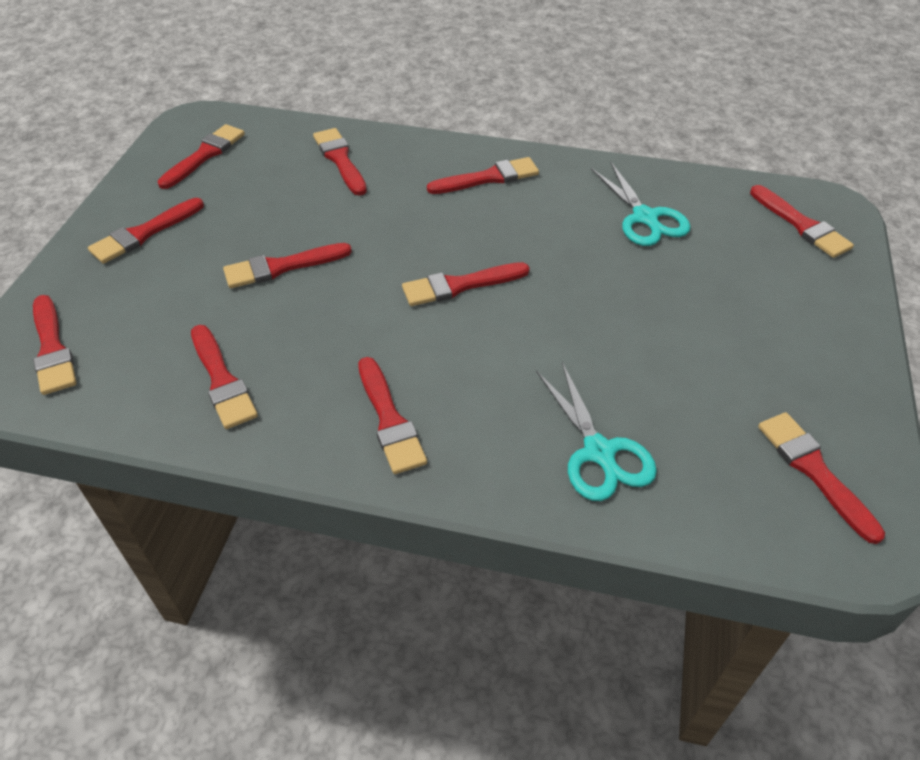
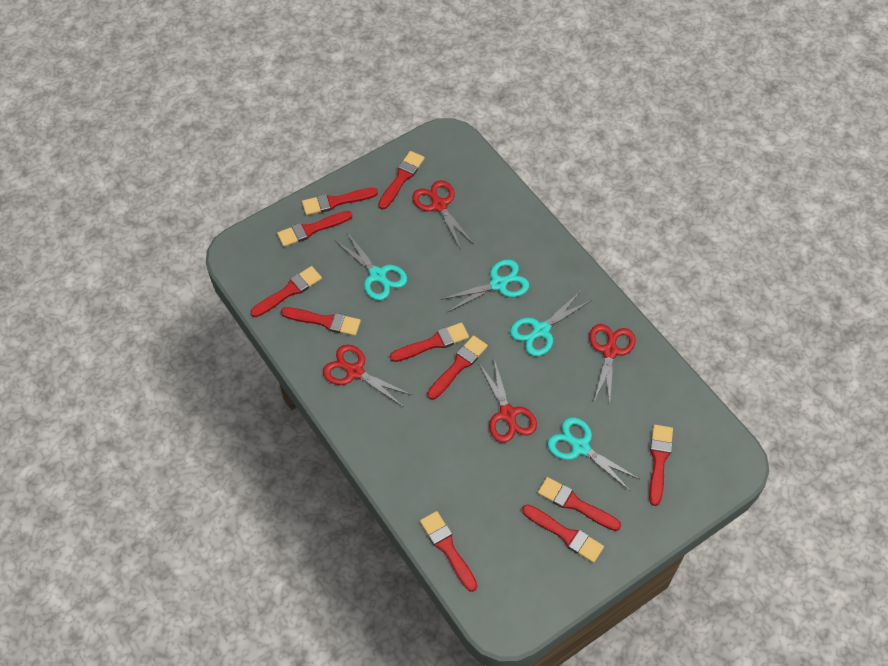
red scissors: none = 0 -> [323,344,412,407] [412,180,474,250] [478,359,537,443] [589,324,636,406] = 4
turquoise scissors: [536,362,657,501] [591,162,691,246] = 2 -> [336,232,407,300] [440,259,529,313] [510,291,592,356] [547,417,639,491] = 4

